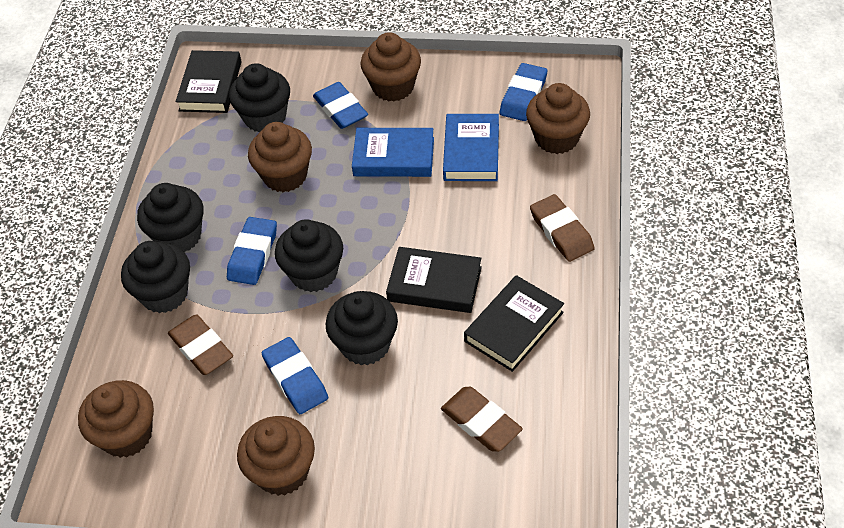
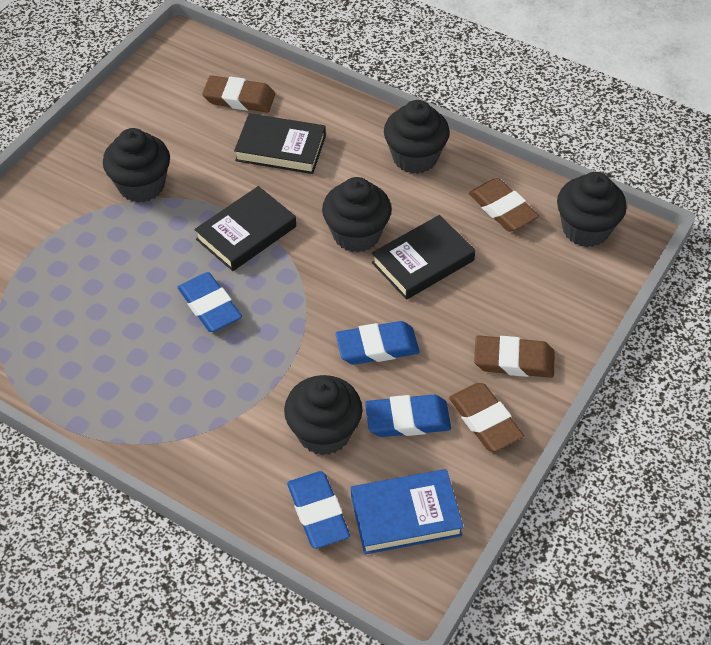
blue book: [352,128,434,177] [443,114,499,181] = 2 -> [351,469,464,554] = 1
brown cupcake: [78,380,154,458] [237,416,315,496] [248,122,312,192] [360,32,421,102] [526,83,590,154] = 5 -> none = 0
brown eraser: [168,314,233,375] [441,387,523,452] [530,194,595,262] = 3 -> [202,75,275,112] [449,383,524,452] [469,178,539,232] [474,335,555,378] = 4

